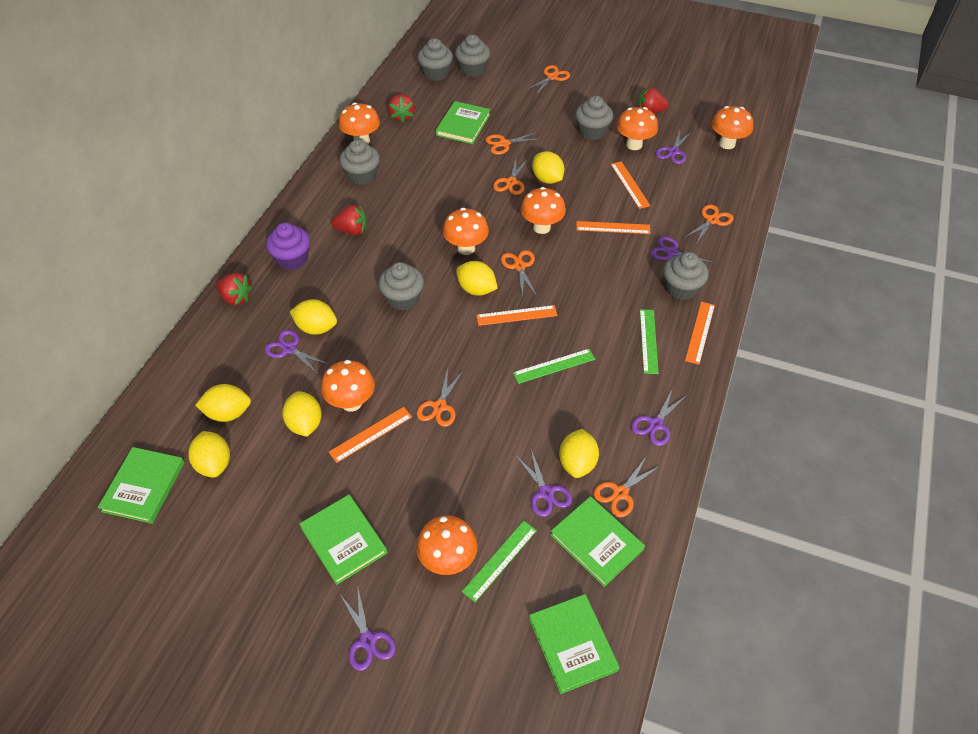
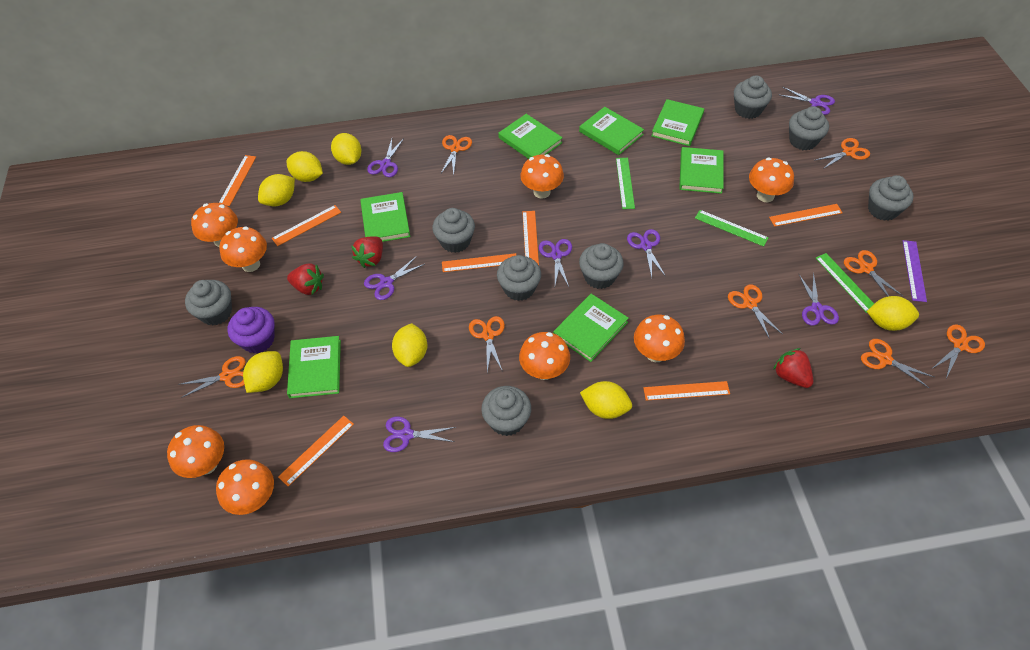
green book: [98,447,185,524] [299,495,387,585] [436,101,490,144] [529,594,620,694] [550,496,645,587] = 5 -> [287,336,341,398] [360,192,410,242] [498,114,563,159] [553,294,629,362] [579,107,644,155] [651,99,704,146] [679,147,724,194] = 7
grey cupcake: [340,140,380,185] [379,262,424,311] [417,38,453,81] [455,35,490,77] [575,96,613,140] [663,252,709,300] = 6 -> [185,280,232,325] [432,208,475,253] [481,386,531,436] [497,255,541,301] [579,243,624,289] [734,75,772,119] [789,106,829,151] [868,175,914,221] = 8
orange mushroom: [321,360,375,412] [339,102,380,144] [416,515,478,575] [443,208,489,255] [521,187,566,234] [617,107,658,150] [711,106,753,149] = 7 -> [167,425,224,478] [191,203,238,247] [216,459,274,515] [219,227,267,272] [519,332,570,380] [520,154,564,198] [634,315,685,362] [749,157,794,202] = 8
orange ruler: [329,407,412,463] [476,305,558,326] [576,221,651,234] [611,161,651,209] [685,302,715,365] = 5 -> [219,155,256,206] [272,205,341,246] [278,416,354,487] [442,253,516,272] [522,211,539,265] [643,381,730,401] [769,204,843,227] = 7
orange scissors: [417,369,463,427] [486,132,541,155] [493,158,529,195] [501,250,537,296] [526,65,570,95] [594,456,660,517] [684,204,733,244] = 7 -> [181,356,246,398] [441,135,472,175] [469,316,505,372] [728,285,782,339] [816,138,870,169] [844,250,903,296] [861,339,934,388] [933,324,985,378] = 8
purple ruler: none = 0 -> [903,240,927,302] = 1
purple scissors: [265,330,330,375] [340,589,396,671] [515,450,572,517] [631,388,687,446] [651,237,715,272] [656,129,692,164] = 6 -> [364,256,425,300] [367,139,404,177] [383,417,456,452] [539,239,572,287] [627,229,666,278] [778,87,835,115] [799,272,839,326] = 7
red strawberry: [216,273,253,305] [332,205,367,235] [388,94,415,123] [638,87,669,113] = 4 -> [287,263,324,295] [351,236,383,268] [773,348,813,388] = 3

